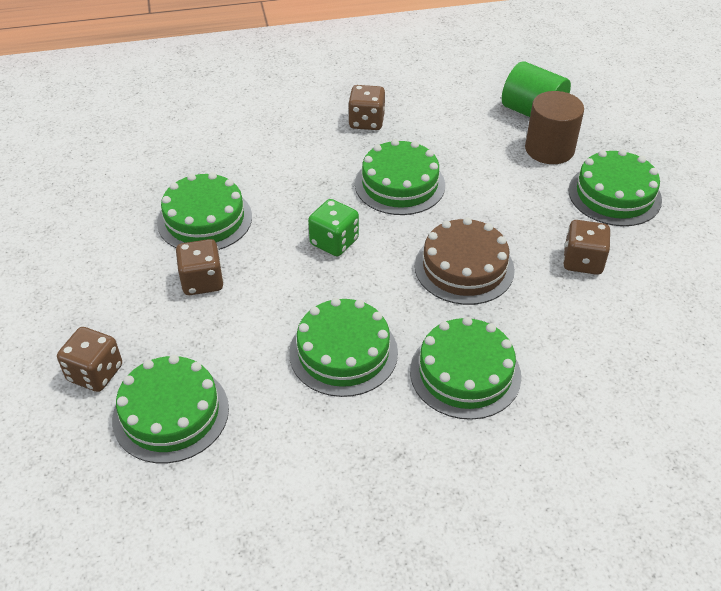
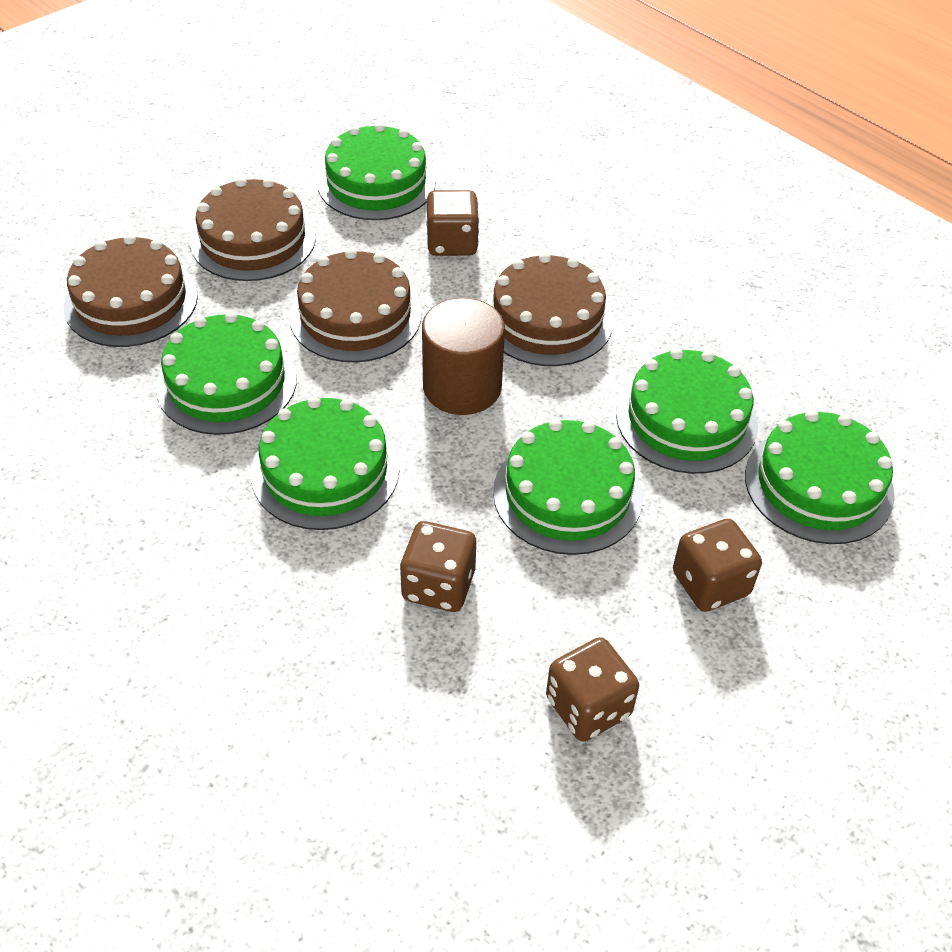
brown cake: [415,217,515,305] = 1 -> [64,234,198,347] [190,177,316,281] [289,249,422,362] [486,253,613,366] = 4
green cylinder: [502,61,571,117] = 1 -> none = 0
green dice: [308,199,359,256] = 1 -> none = 0

